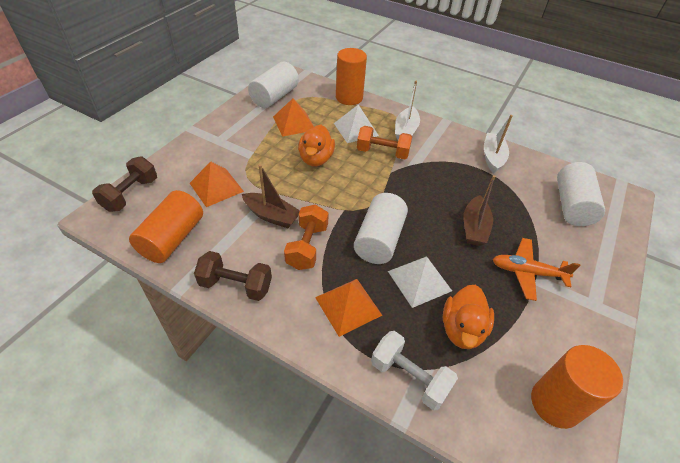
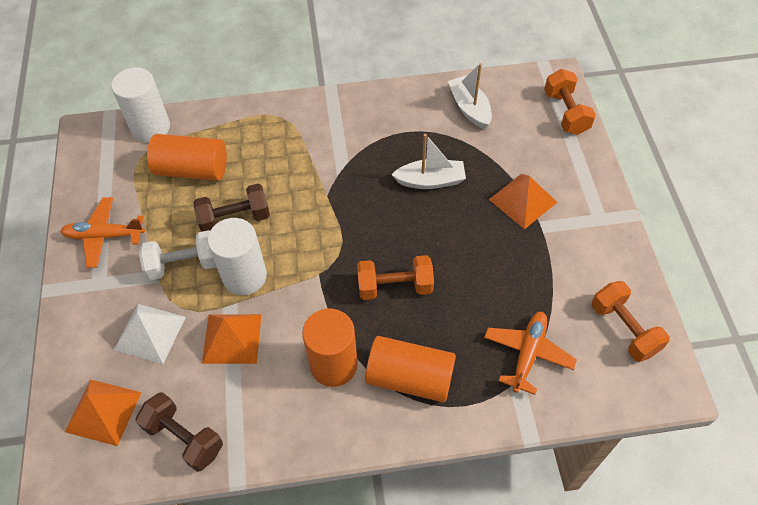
brown boat: [242,164,300,228] [464,175,496,246] = 2 -> none = 0
orange duck: [298,125,335,166] [443,285,494,349] = 2 -> none = 0
orange dumbbell: [284,204,329,270] [357,126,412,159] = 2 -> [357,255,434,300] [544,69,596,135] [592,281,670,362] = 3
orange plane: [492,238,580,301] = 1 -> [60,197,145,268] [484,312,577,395] = 2
white cylinder: [248,62,299,108] [354,193,408,264] [557,162,605,226] = 3 -> [111,67,170,142] [207,218,267,295] = 2
white pyramid: [334,105,379,143] [388,256,452,308] = 2 -> [114,304,186,364] = 1

